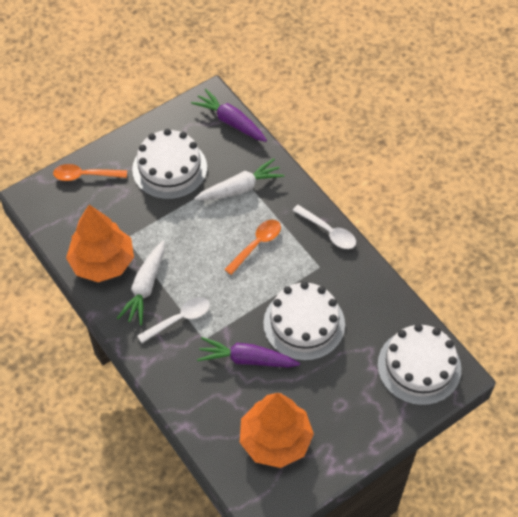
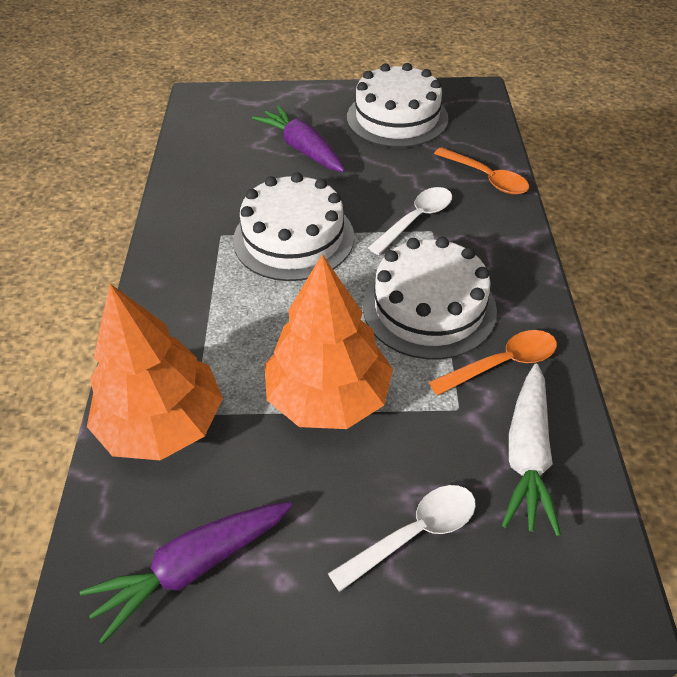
white carrot: [117,241,165,325] [194,158,285,200] = 2 -> [502,364,561,536] = 1

